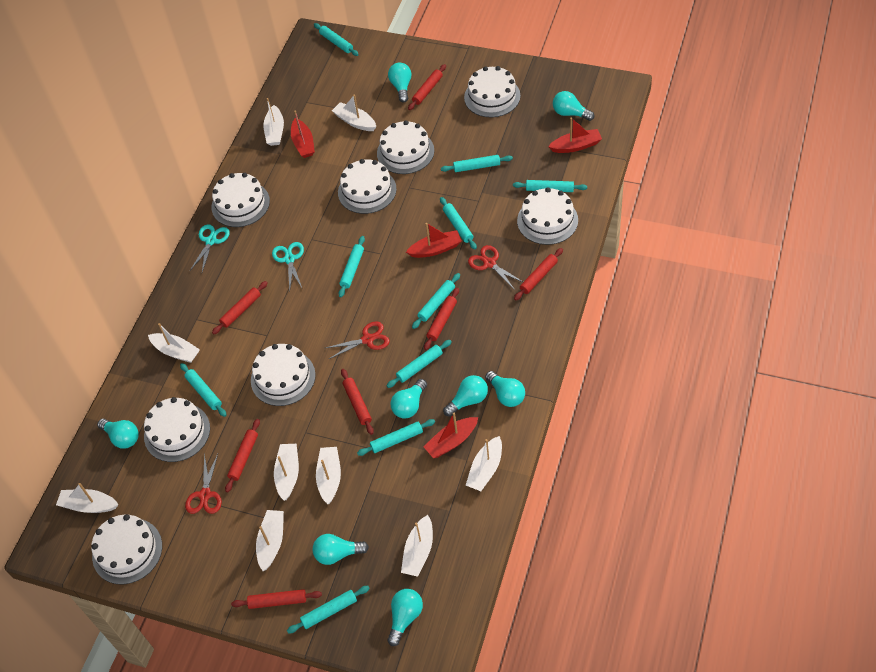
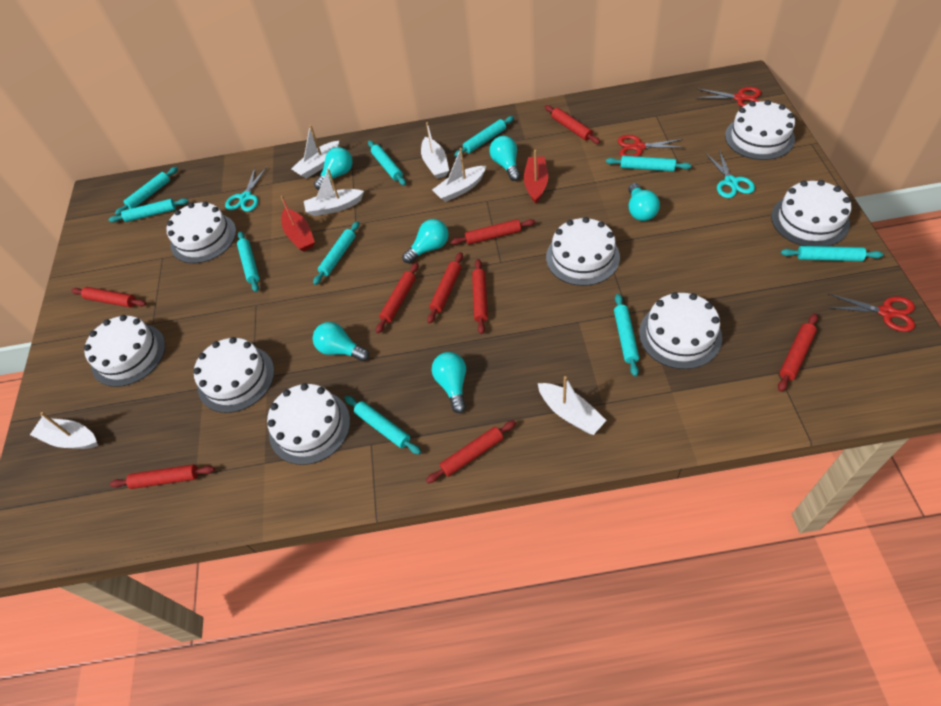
red boat: [291,110,315,158] [406,223,462,258] [423,413,478,458] [548,117,602,153] = 4 -> [281,196,315,252] [524,150,548,203] = 2
red rolling pin: [212,281,268,335] [225,419,260,492] [231,589,322,609] [341,369,374,435] [408,64,446,110] [424,288,459,350] [514,248,563,301] = 7 -> [71,287,146,307] [110,464,215,489] [376,262,419,333] [426,420,516,483] [427,252,463,324] [450,219,535,245] [472,259,488,334] [545,105,600,144] [778,313,818,392] = 9
turquoise light bulb: [97,419,139,449] [313,534,369,565] [387,589,423,646] [388,63,411,103] [390,379,427,419] [443,375,488,416] [485,371,525,407] [553,91,594,121] = 8 -> [313,322,369,361] [314,147,353,190] [402,219,449,264] [432,352,466,413] [490,136,520,181] [628,183,660,221] = 6
white boat: [56,483,119,513] [148,323,200,363] [256,510,284,571] [263,98,284,146] [274,444,299,501] [316,447,341,504] [332,94,376,131] [401,515,433,577] [466,436,502,491] = 9 -> [30,412,98,449] [291,125,339,179] [304,169,364,216] [421,122,449,179] [432,148,486,202] [538,376,607,435] = 6

